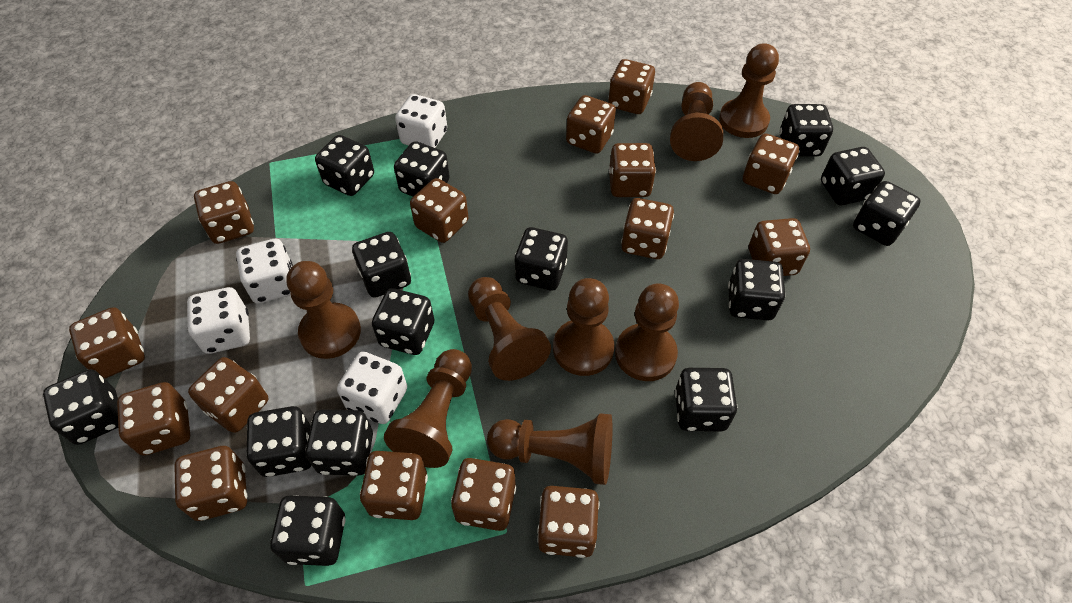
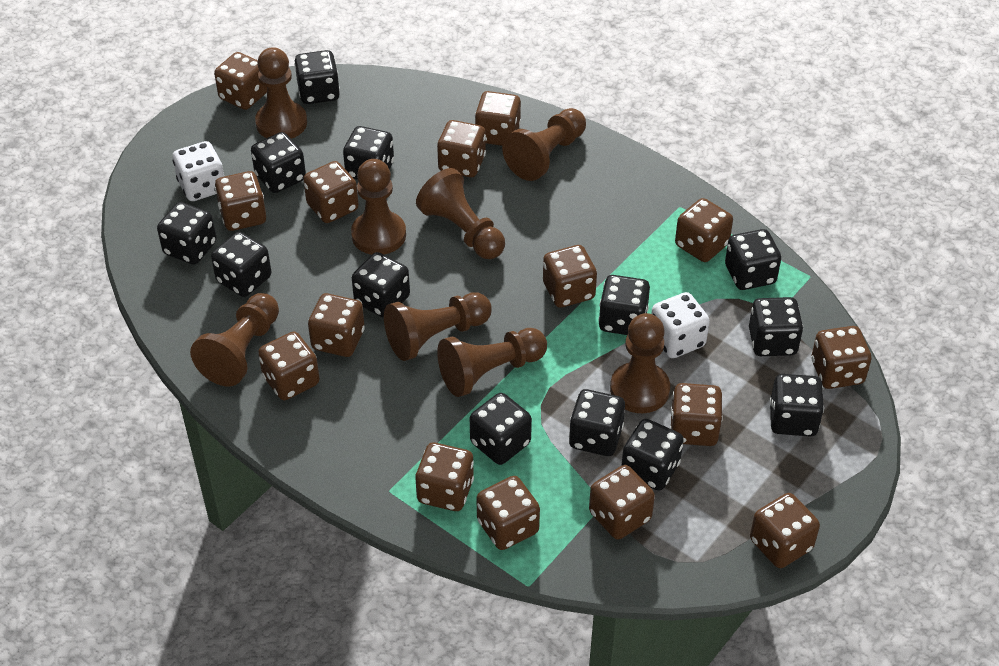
black dice: [43,369,118,445] [246,406,311,477] [270,495,345,566] [306,409,373,476] [315,135,374,196] [352,232,411,298] [372,288,434,355] [394,141,450,196] [514,227,568,291] [675,368,737,432] [728,259,786,321] [780,104,833,156] [821,147,885,205] [853,181,921,246] = 14 -> [157,202,216,265] [211,232,271,297] [251,132,306,193] [294,50,340,104] [343,126,394,180] [352,252,410,318] [470,393,532,465] [569,389,625,456] [598,275,650,335] [622,419,684,491] [725,229,781,290] [749,297,803,356] [770,374,824,437] = 13
white dice: [187,287,250,354] [236,239,293,304] [337,352,407,424] [395,94,447,148] = 4 -> [173,141,224,201] [652,292,710,358] = 2

